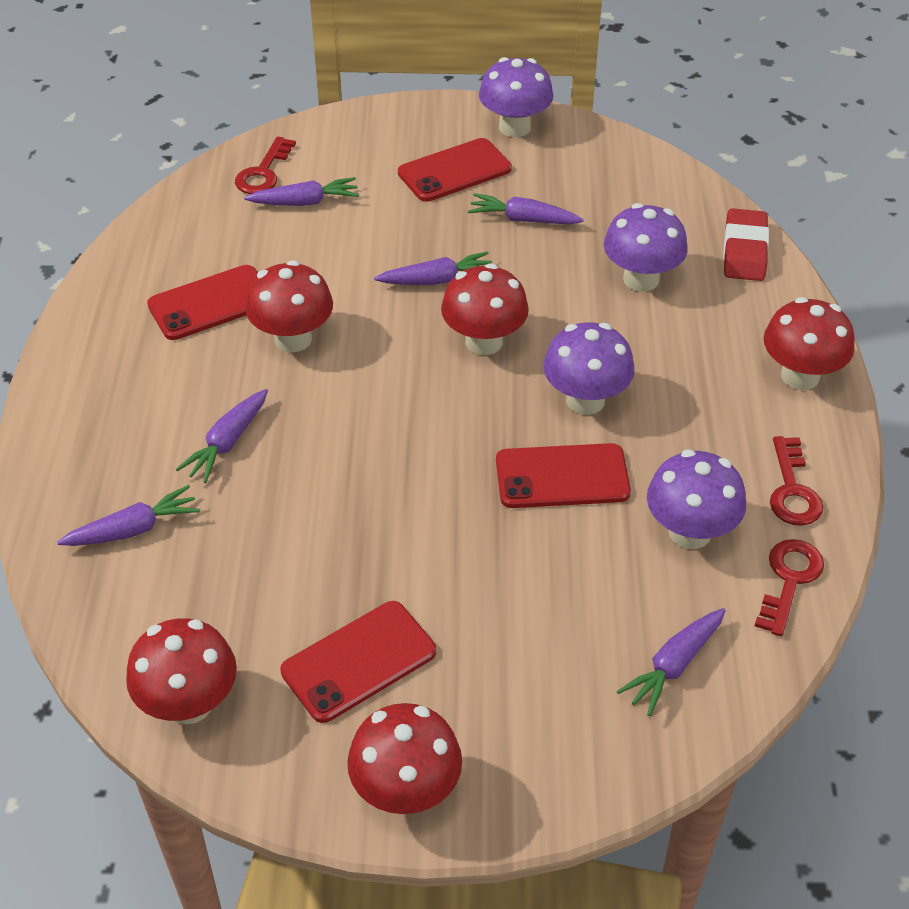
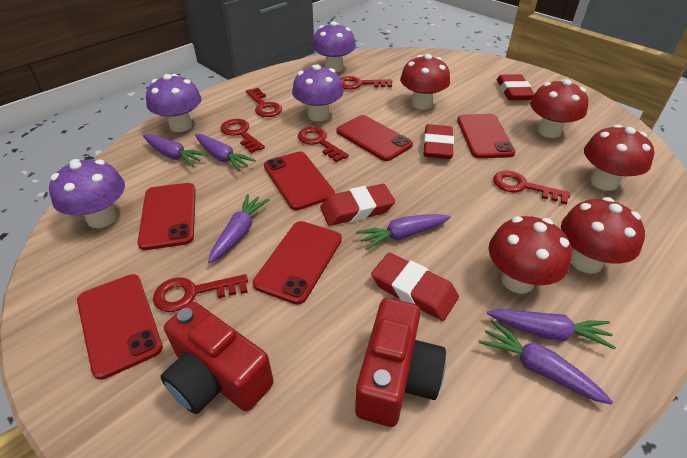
red camera: none = 0 -> [161,302,274,414] [355,298,446,427] = 2
red eraser: [723,208,769,281] = 1 -> [320,184,395,226] [371,253,459,321] [423,124,454,159] [497,74,534,100] = 4
red key: [235,137,296,194] [755,539,824,636] [770,436,823,526] = 3 -> [153,274,248,312] [220,119,265,153] [246,88,282,117] [298,127,349,162] [340,76,392,90] [493,171,571,205] = 6
red phone: [147,265,258,340] [280,601,436,723] [398,138,512,202] [496,443,631,508] = 4 -> [77,274,163,380] [137,183,196,250] [253,221,342,305] [264,151,335,210] [336,115,413,161] [457,114,515,158] = 6

